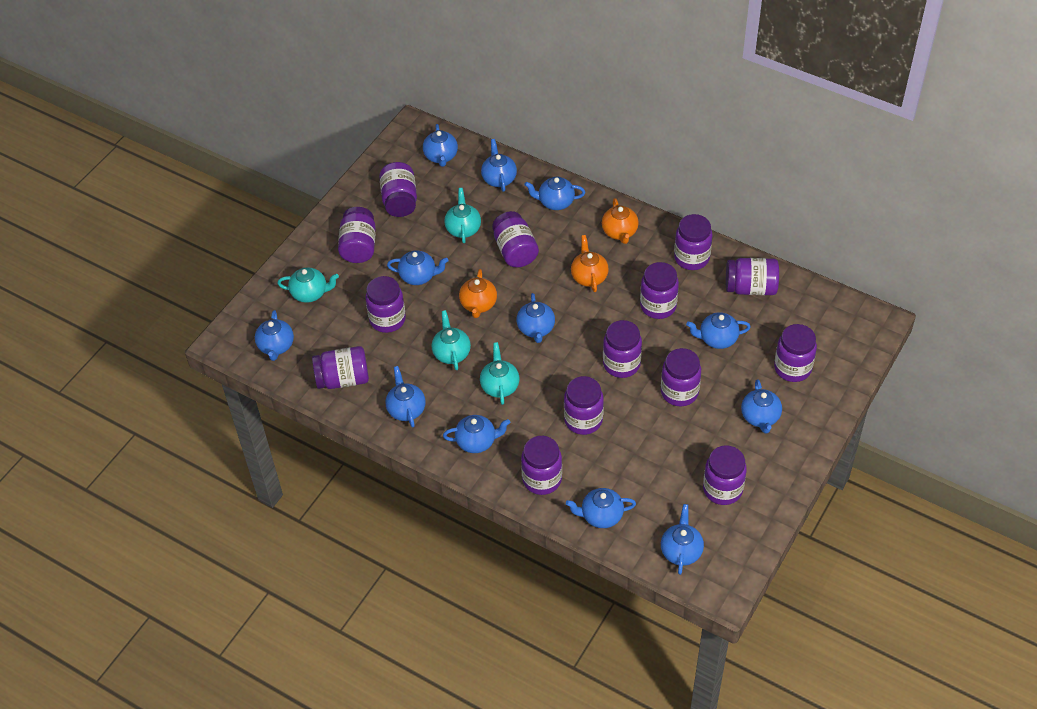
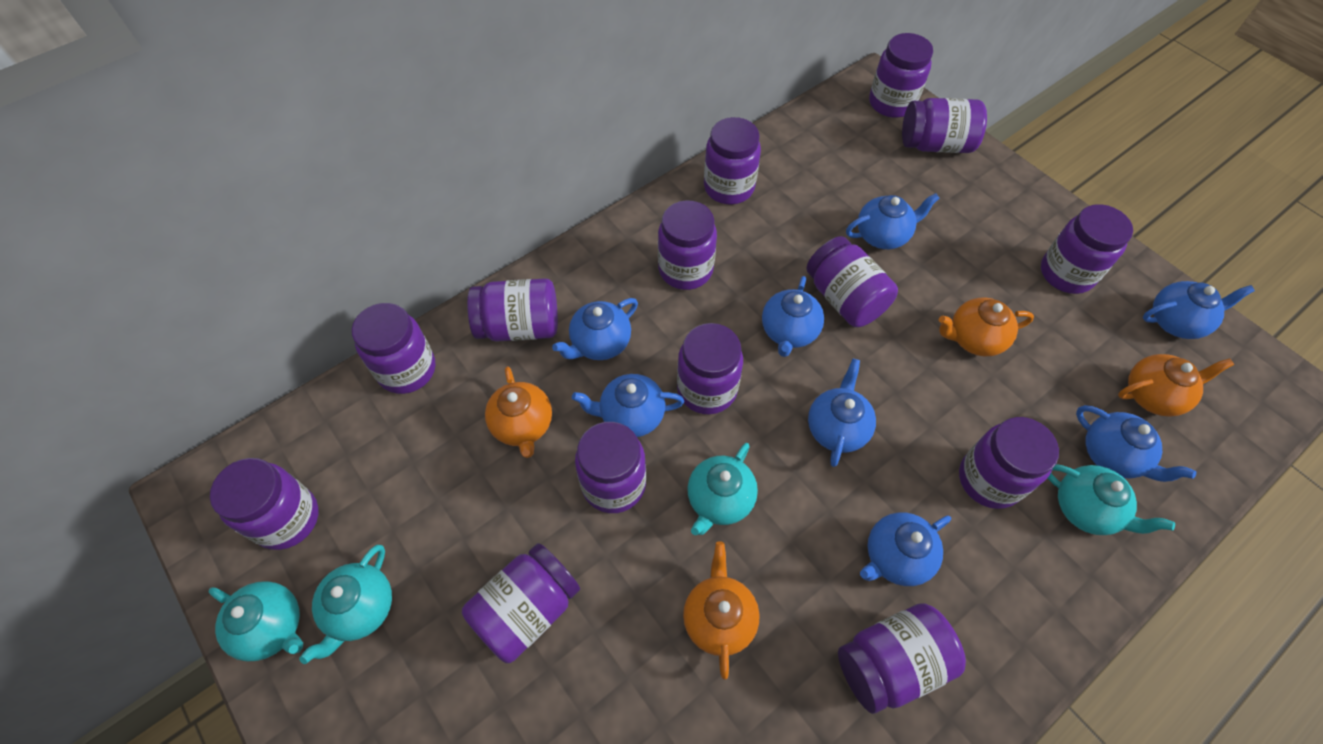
blue teapot: [255,310,294,361] [385,366,426,427] [387,250,449,285] [423,124,458,167] [443,415,510,453] [481,139,517,192] [517,293,555,343] [524,176,585,210] [566,488,636,528] [661,504,704,575] [686,312,751,349] [741,379,782,434] = 12 -> [552,298,638,360] [572,374,684,437] [762,276,824,357] [808,359,876,467] [846,193,940,249] [860,512,951,586] [1076,405,1196,482] [1143,281,1255,339] = 8
orange teapot: [459,269,497,318] [571,235,609,292] [602,198,639,244] = 3 -> [485,366,552,458] [683,542,759,679] [939,298,1034,356] [1118,354,1234,417] = 4

